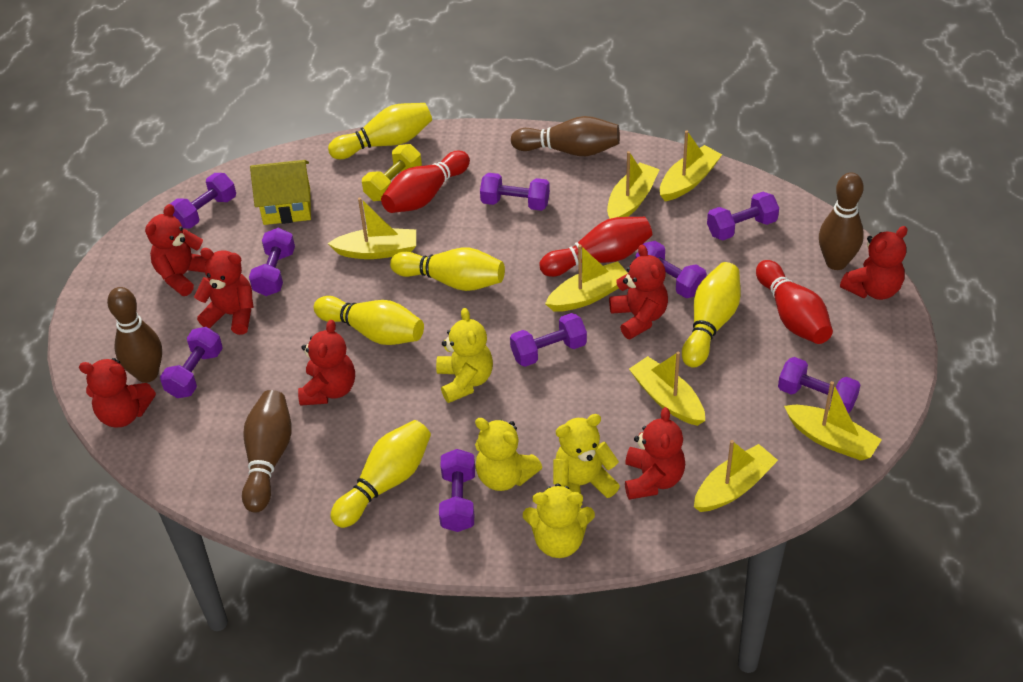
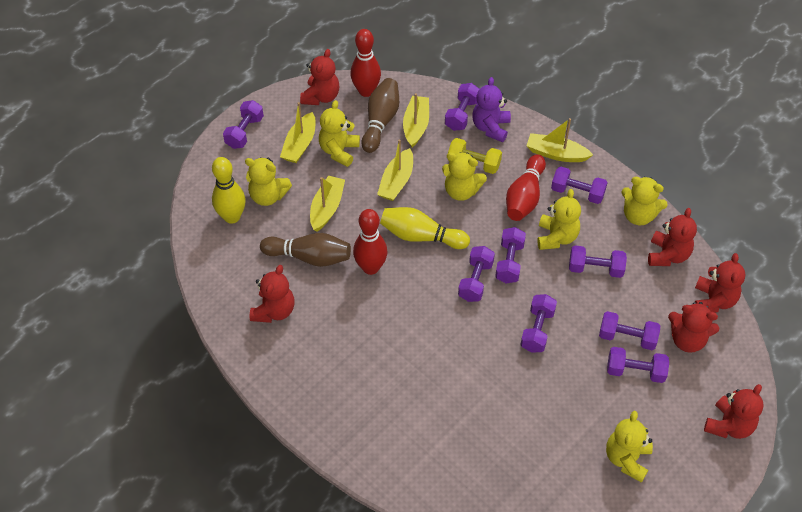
brown bowling pin: [107,287,162,383] [242,390,292,513] [511,116,620,156] [819,172,864,270] = 4 -> [260,233,351,267] [361,78,399,153] = 2
purple teddy bear: none = 0 -> [472,77,511,142] = 1
red teddy bear: [79,358,156,427] [145,204,207,296] [194,248,253,335] [298,320,355,406] [609,245,668,339] [625,407,685,500] [840,226,907,300] = 7 -> [250,265,295,323] [300,49,339,105] [648,208,697,266] [668,302,719,353] [695,253,746,313] [704,384,763,439] = 6
yellow boat: [327,197,416,259] [545,245,628,312] [607,151,660,219] [629,351,705,426] [660,131,722,201] [694,440,778,512] [784,381,882,461] = 7 -> [280,102,315,163] [310,176,345,232] [377,139,413,201] [403,93,429,148] [526,118,593,162] = 5
yellow bowling pin: [314,296,424,345] [328,103,432,159] [330,420,431,528] [390,247,505,291] [682,262,740,368] = 5 -> [212,157,246,224] [380,207,470,249] = 2
yellow house: [250,160,311,225] = 1 -> none = 0
yellow teddy bear: [436,308,493,403] [475,418,542,491] [523,483,595,558] [553,414,620,508] = 4 -> [245,157,292,206] [319,100,360,167] [442,152,487,201] [537,189,581,250] [606,411,653,483] [621,177,668,225] = 6

